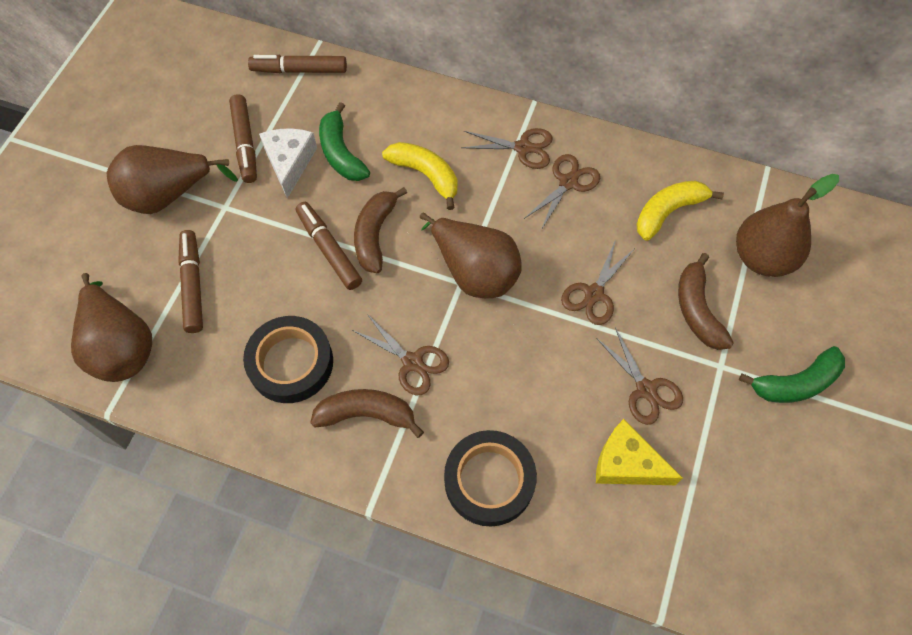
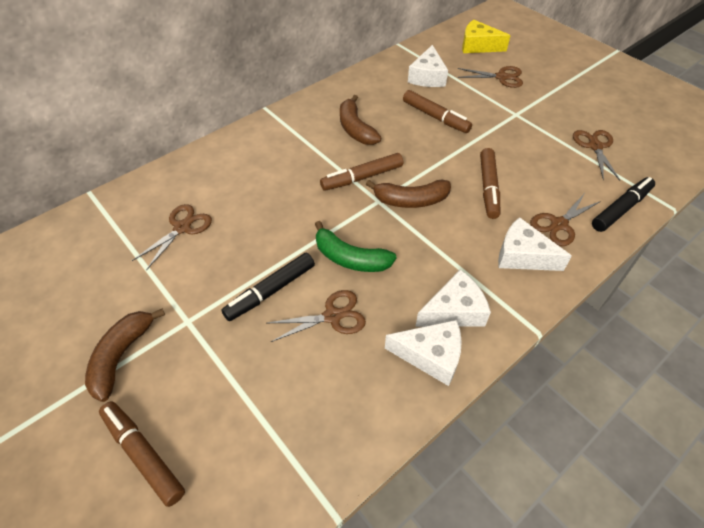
black marker: none = 0 -> [221,253,315,321] [592,177,655,232] = 2
black tape: [243,316,333,403] [444,430,537,527] = 2 -> none = 0
brown pear: [71,273,152,382] [107,145,238,214] [420,213,522,298] [736,174,839,277] = 4 -> none = 0
green banana: [319,102,370,181] [739,346,845,403] = 2 -> [315,221,397,272] = 1
white cheese: [259,128,317,199] = 1 -> [385,320,462,386] [408,45,448,87] [415,270,491,327] [498,217,572,271] = 4
yellow banana: [382,142,457,210] [636,181,724,241] = 2 -> none = 0

